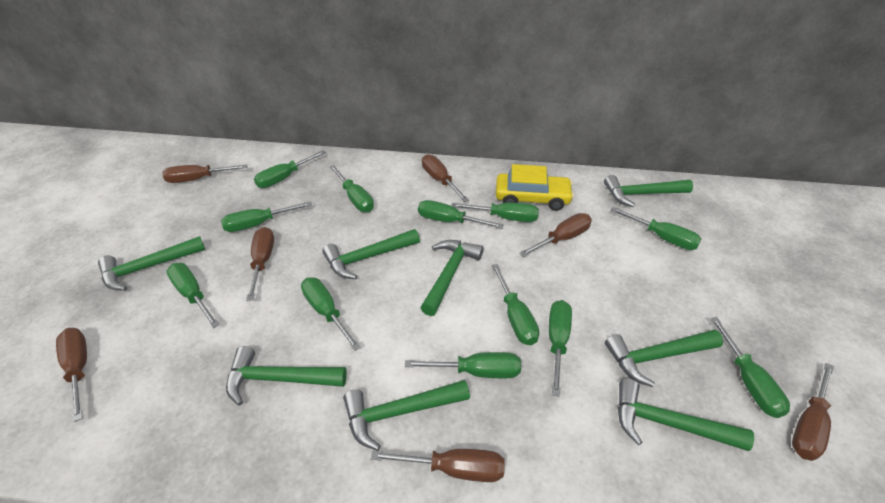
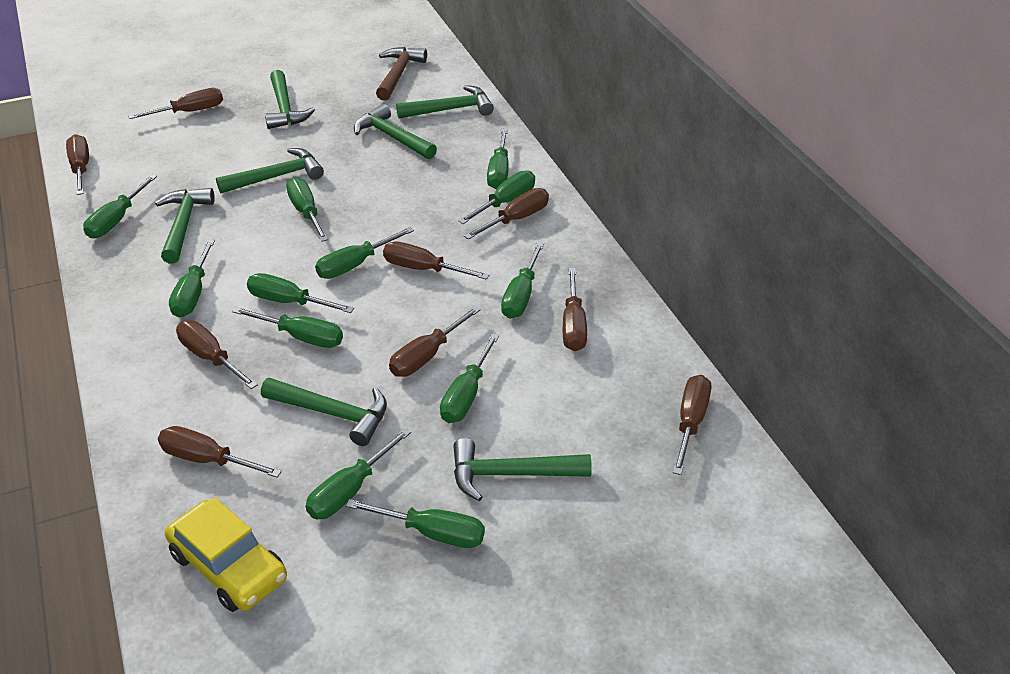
brown hammer: none = 0 -> [376,47,427,101] = 1
brown screwdriver: [56,328,87,422] [162,164,248,183] [246,227,274,301] [371,449,505,482] [422,154,469,202] [519,213,592,257] [792,363,834,461] = 7 -> [66,134,89,195] [128,88,223,119] [158,426,282,478] [176,320,258,389] [383,241,489,280] [389,306,481,377] [464,188,549,239] [563,268,587,351] [673,375,711,475] = 9
green hammer: [98,236,205,291] [226,346,347,406] [322,229,420,279] [343,380,470,451] [420,240,484,316] [604,175,693,207] [605,330,723,387] [618,379,754,451] = 8 -> [155,188,215,264] [216,148,324,194] [261,378,387,446] [265,70,315,129] [354,104,437,159] [396,85,494,118] [453,438,592,501] = 7

